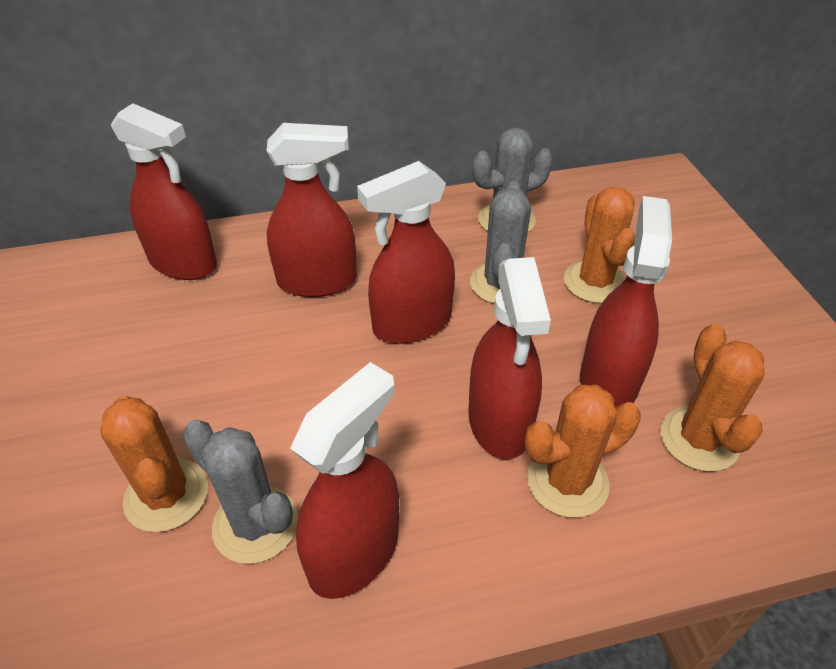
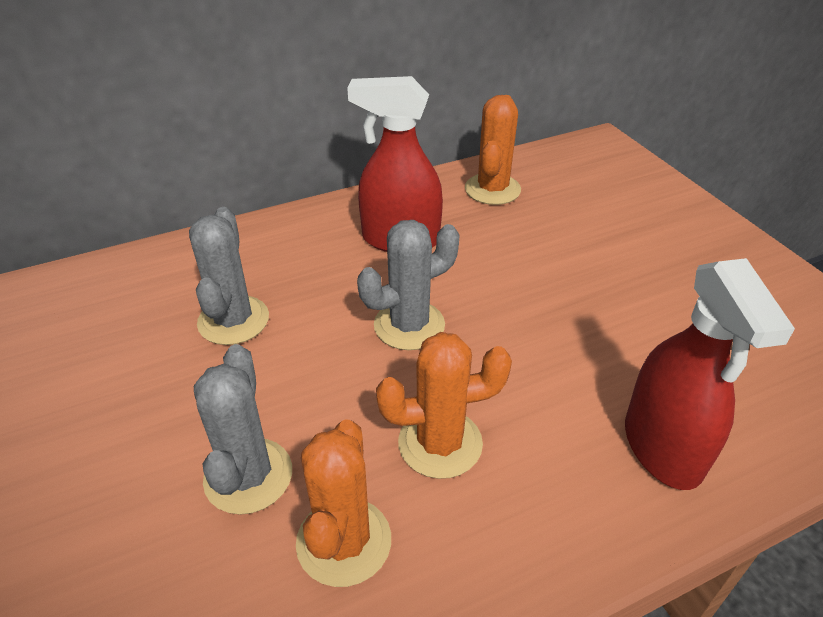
orange cactus: [100,396,208,532] [525,385,641,518] [564,187,635,303] [660,324,765,472] = 4 -> [296,419,391,587] [376,332,512,479] [465,95,521,205] = 3
red spray bottle: [111,103,217,280] [266,123,357,297] [290,362,399,599] [357,161,455,344] [468,257,551,459] [580,196,672,408] = 6 -> [347,76,443,252] [625,258,795,490] = 2

